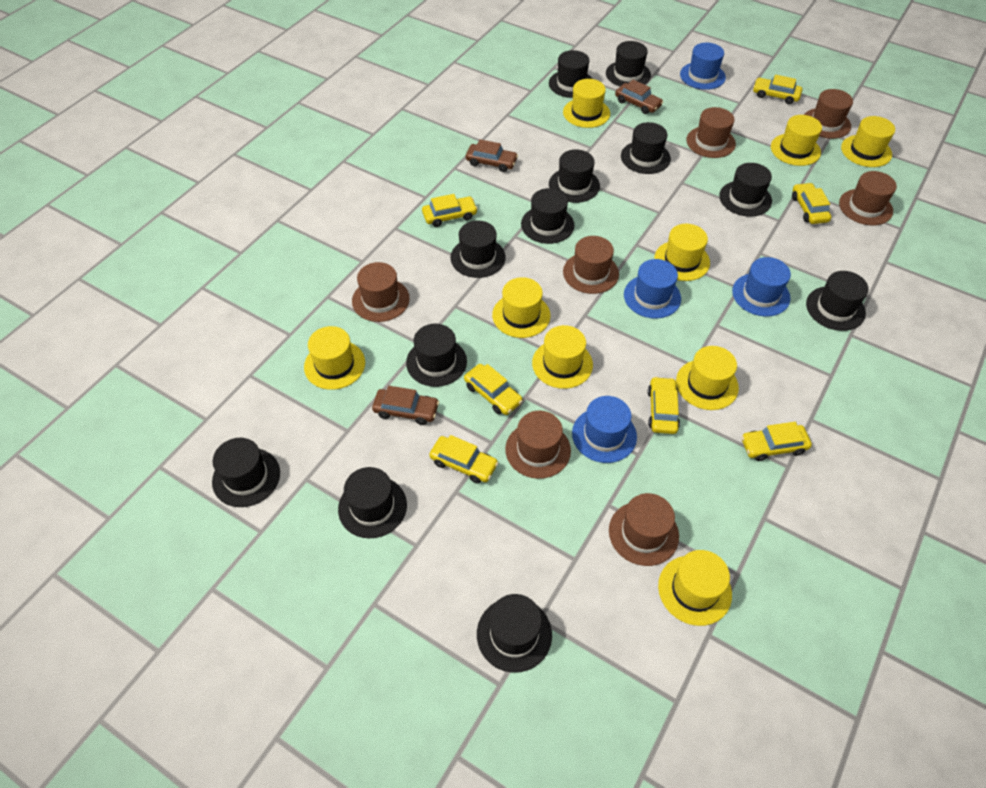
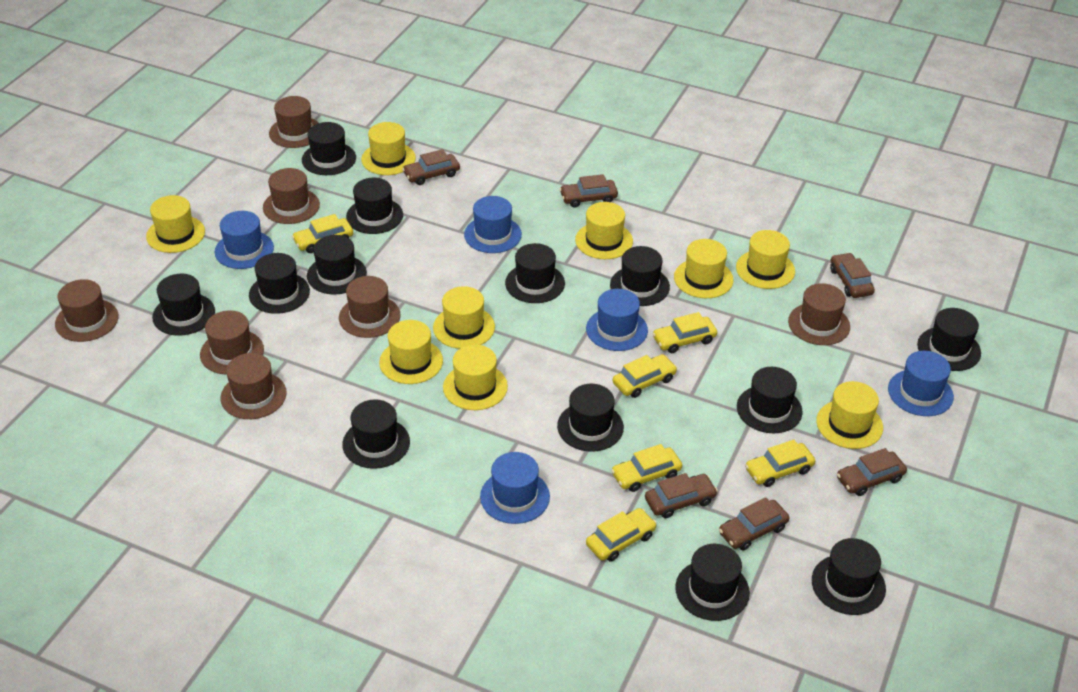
black hat: [212,438,280,507] [338,467,407,538] [406,324,467,387] [450,221,506,278] [477,594,552,673] [521,188,574,244] [549,50,592,98] [549,149,600,203] [606,41,651,86] [621,122,671,174] [719,163,772,217] [806,271,869,331] = 12 -> [152,274,215,336] [249,253,310,314] [302,122,356,175] [307,235,367,294] [342,399,410,469] [346,178,403,234] [505,243,565,303] [557,384,624,452] [610,246,670,306] [675,544,750,621] [737,367,803,433] [812,538,886,615] [917,308,981,371] = 13
blue hat: [572,396,637,463] [624,259,681,319] [680,43,726,90] [732,257,791,317] = 4 -> [215,211,274,269] [464,196,522,253] [480,452,550,524] [586,289,648,351] [888,351,954,416] = 5
brown car: [372,386,439,425] [466,139,518,172] [615,80,663,114] = 3 -> [402,149,460,185] [560,174,618,208] [645,473,718,518] [719,497,790,550] [830,253,875,298] [837,448,907,496] = 6
yellow car: [422,194,478,227] [429,435,498,484] [464,364,523,415] [648,377,680,434] [741,422,812,461] [753,74,802,104] [792,183,831,224] = 7 -> [292,214,353,253] [586,508,657,562] [611,444,682,492] [613,354,677,398] [652,312,717,353] [745,439,815,487] = 6

